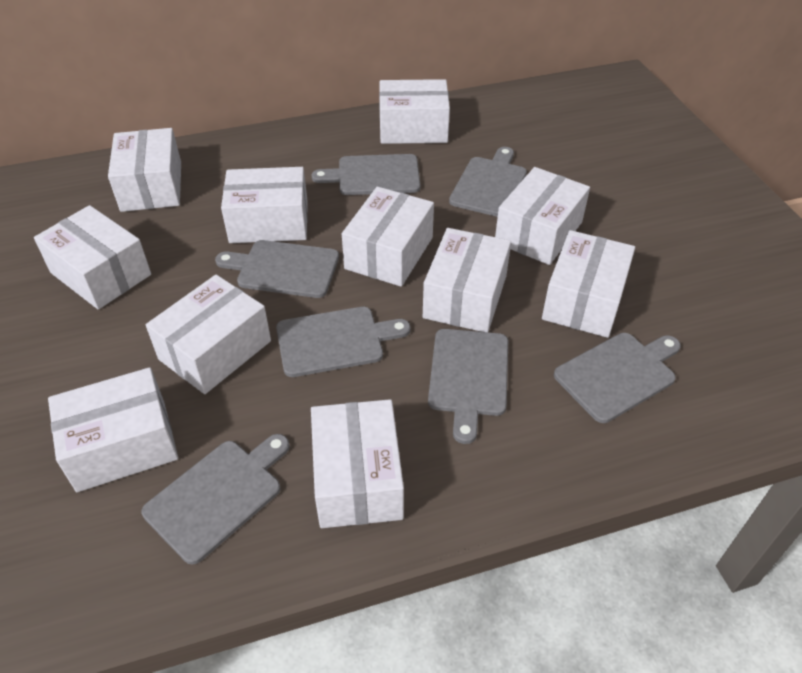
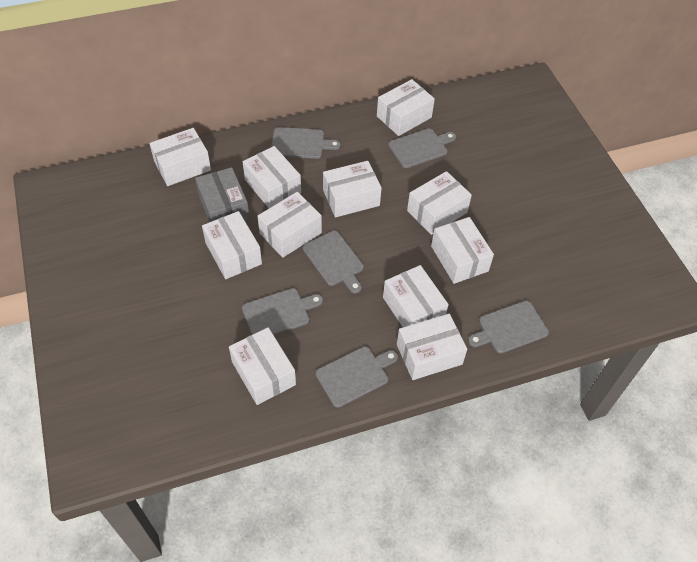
grey box: none = 0 -> [195,167,250,222] = 1
grey cutting board: [142,434,290,565] [215,240,339,298] [276,307,410,377] [312,154,420,195] [428,329,508,444] [449,147,527,217] [554,333,681,423] = 7 -> [242,288,323,335] [272,127,341,159] [303,231,364,293] [316,347,398,408] [388,128,456,168] [468,301,549,353] = 6

